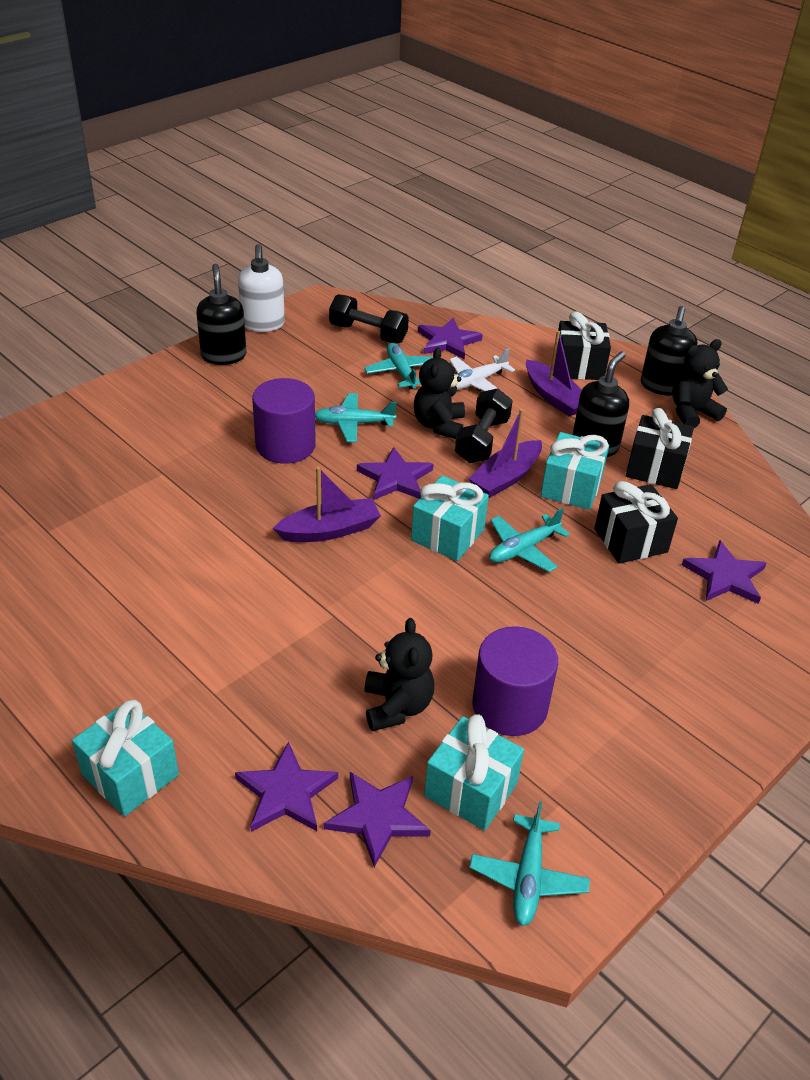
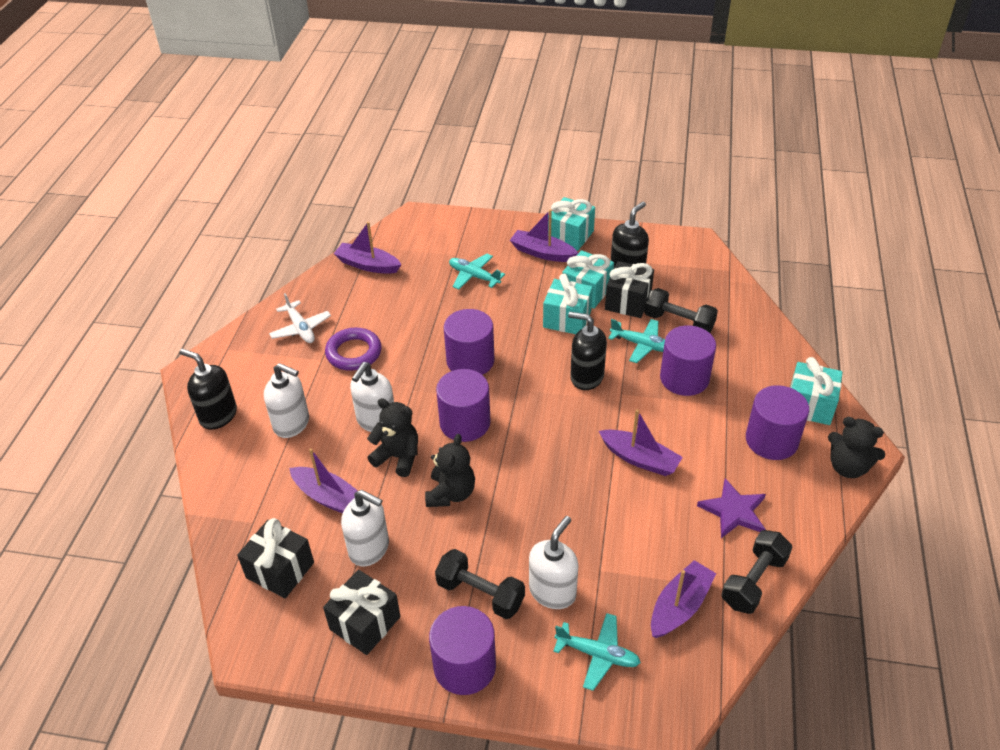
black dumbbell: [329,294,409,344] [455,388,513,463] = 2 -> [435,549,525,619] [644,288,718,333] [721,530,792,614] = 3
purple boat: [273,467,381,542] [468,409,542,498] [526,331,582,417] = 3 -> [289,448,358,513] [333,221,402,274] [510,209,578,262] [599,409,683,476] [651,560,716,638] = 5
purple cylinder: [252,378,316,464] [472,626,558,736] = 2 -> [429,606,496,695] [436,369,491,442] [444,309,494,375] [660,325,716,396] [746,385,809,460] = 5
purple ring: none = 0 -> [325,328,381,371] = 1
purple star: [235,742,338,832] [324,772,431,867] [357,447,434,500] [418,318,483,360] [682,540,766,604] = 5 -> [697,478,766,538] = 1
turquoise plane: [315,393,397,442] [364,343,433,389] [469,801,590,926] [489,508,570,572] = 4 -> [449,254,505,290] [553,613,641,691] [608,319,665,363] = 3
white soap dispenser: [238,244,285,332] = 1 -> [264,363,309,438] [341,490,389,566] [350,362,394,432] [529,516,578,609] = 4

